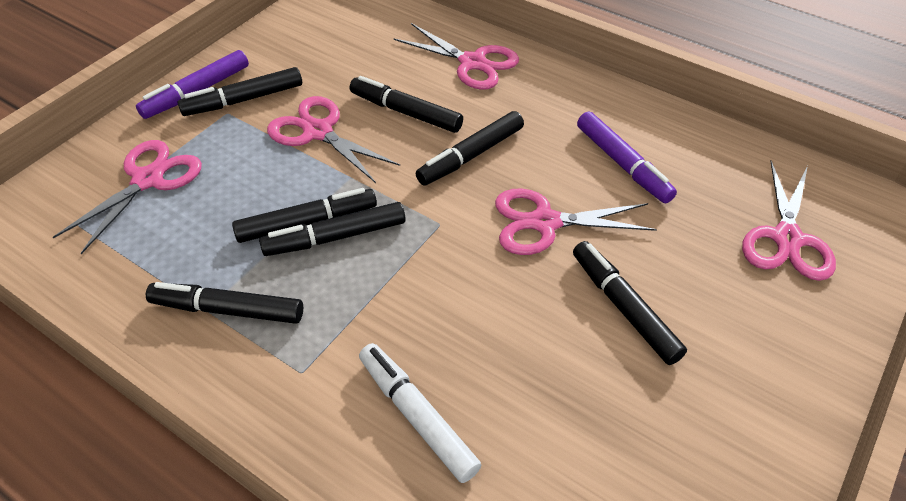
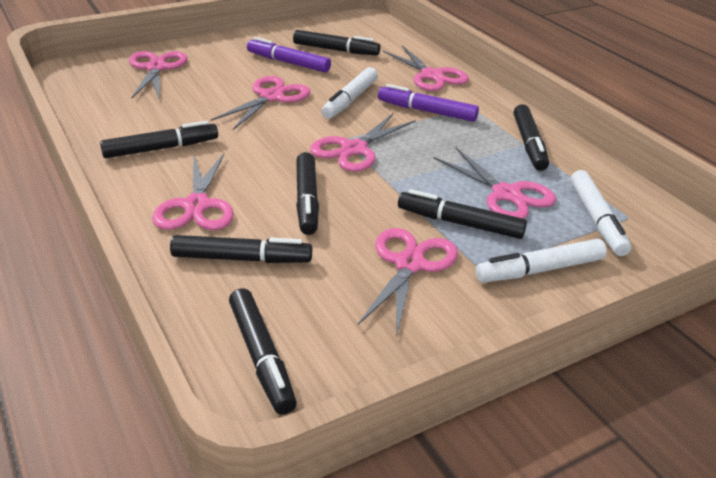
pink scissors: [53,140,202,254] [267,96,400,183] [393,23,519,90] [495,188,657,255] [742,161,836,281] = 5 -> [129,51,188,98] [152,153,234,230] [210,76,310,130] [310,113,416,172] [358,228,458,337] [382,45,469,91] [433,148,557,219] = 7
white marker: [359,343,481,483] = 1 -> [322,67,378,119] [476,239,607,283] [571,170,631,256] = 3

